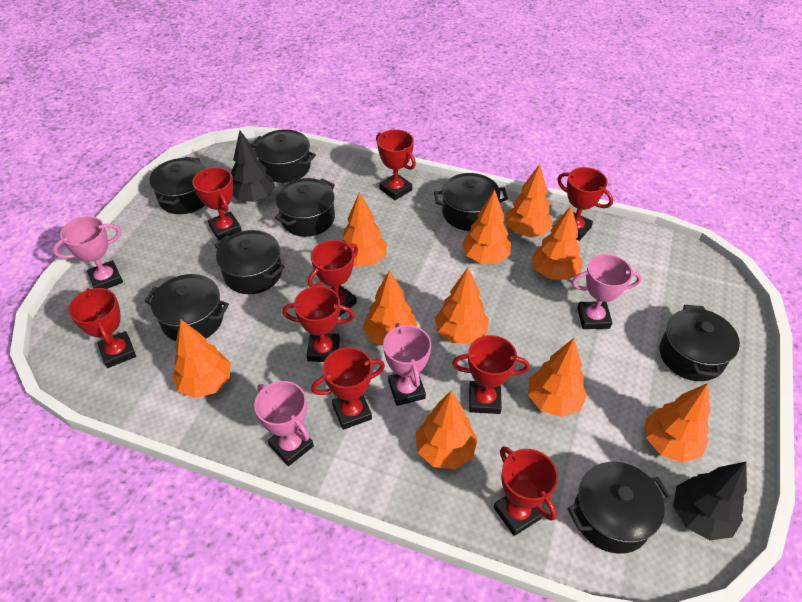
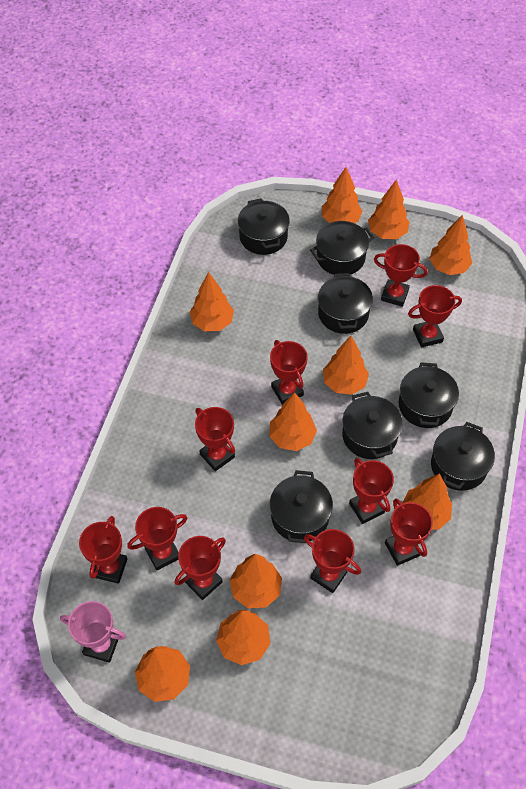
black pot: [145,274,229,341] [149,157,206,214] [214,230,285,294] [251,129,316,183] [275,178,335,237] [434,173,508,231] [568,462,671,554] [659,305,740,381] = 8 -> [238,198,290,255] [270,470,333,543] [310,221,374,275] [318,273,373,334] [342,392,403,459] [399,362,459,428] [431,422,495,491] = 7
black tree: [231,131,275,202] [673,462,747,540] = 2 -> none = 0
pink trophy: [53,216,123,289] [254,381,314,466] [383,323,431,406] [572,254,641,329] = 4 -> [60,601,126,663] = 1
red trophy: [69,288,136,368] [192,167,242,240] [283,286,355,362] [308,240,358,317] [311,347,385,430] [376,129,416,200] [452,335,530,414] [494,446,558,536] [557,167,613,241] = 9 -> [79,516,127,584] [127,507,187,571] [174,536,226,600] [195,407,235,471] [270,340,308,405] [304,529,361,593] [349,458,394,524] [374,244,428,307] [385,498,433,566] [408,285,462,348] = 10

